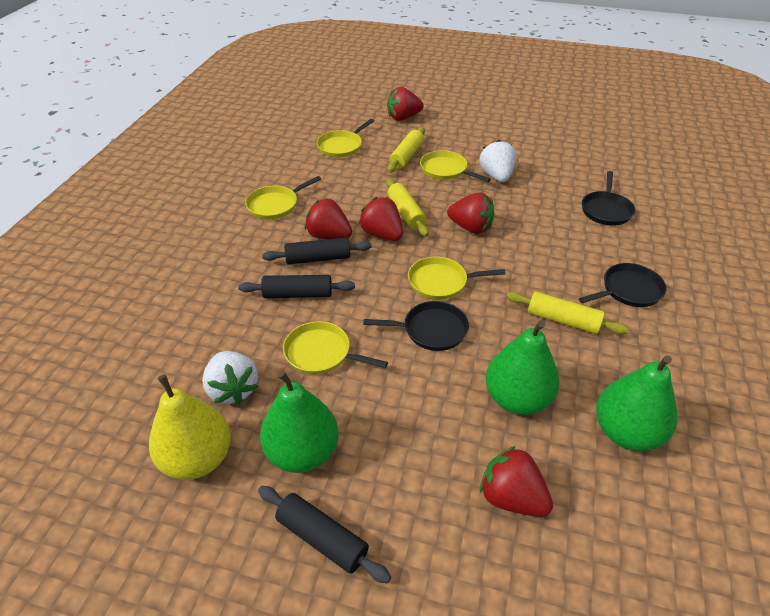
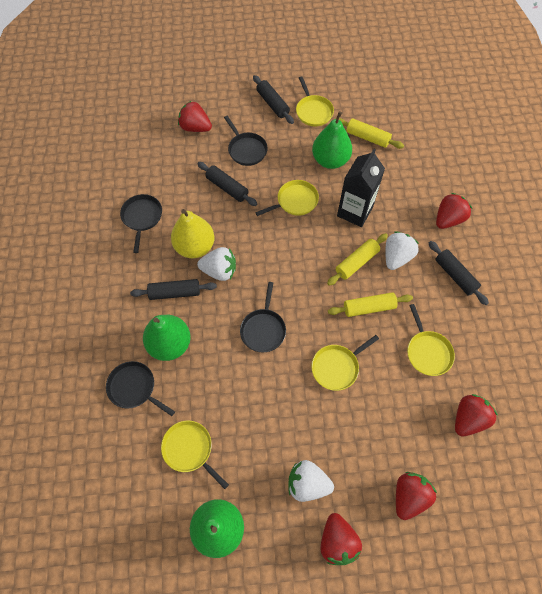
black carton: none = 0 -> [337,149,385,227] = 1
black pan: [364,301,469,351] [579,263,666,307] [582,171,635,226] = 3 -> [106,361,175,416] [120,194,162,253] [224,116,268,166] [240,282,286,353] = 4
black rolling pin: [238,275,355,298] [258,486,391,583] [262,237,371,265] = 3 -> [130,279,217,300] [197,162,257,206] [253,75,294,124] [429,241,489,305] = 4
white strawberry: [202,351,258,405] [480,140,516,182] = 2 -> [197,247,236,281] [288,460,334,502] [385,232,419,270] = 3

